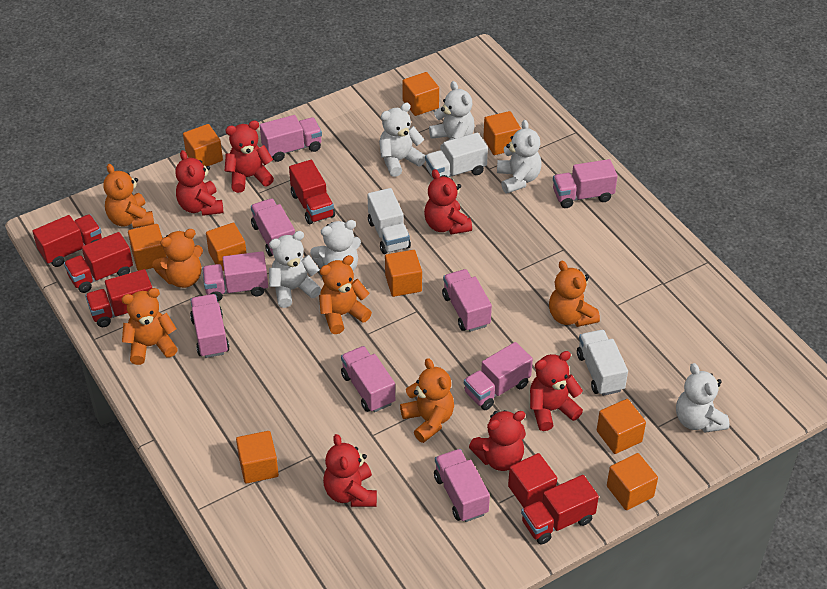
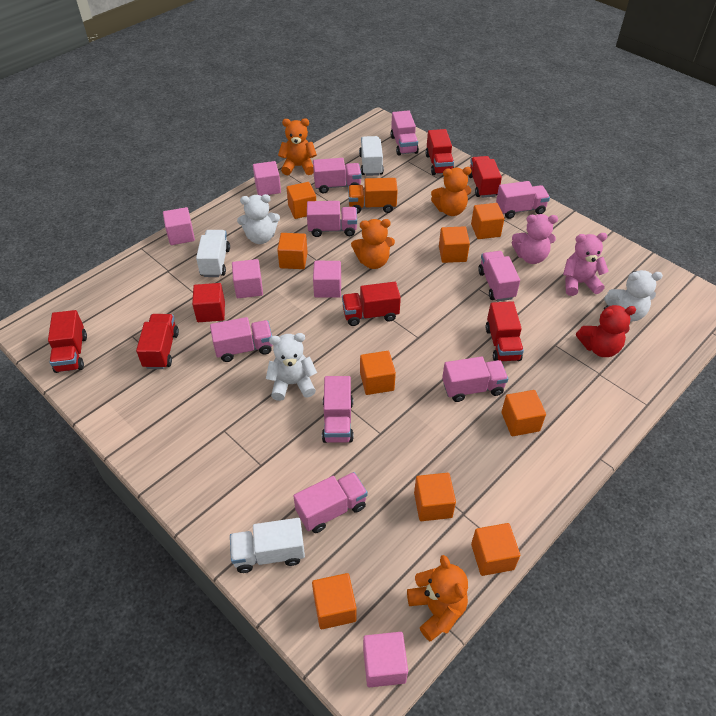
orange teddy bear: [103,164,154,228] [121,288,178,365] [152,229,203,288] [319,255,372,334] [400,358,454,443] [549,261,600,327] = 6 -> [278,118,317,175] [351,219,395,269] [407,555,468,641] [431,167,472,216] = 4
orange truck: none = 0 -> [348,178,398,214] = 1
pink cube: none = 0 -> [163,207,195,245] [232,259,263,298] [253,161,281,196] [313,261,341,298] [363,632,408,687] = 5
pink teddy bear: none = 0 -> [512,214,558,264] [563,233,609,296] = 2
red teddy bear: [175,150,224,216] [225,120,274,193] [323,434,377,507] [424,169,472,234] [469,410,526,471] [530,351,583,431] = 6 -> [576,305,636,357] = 1
red truck: [32,214,102,267] [64,232,133,293] [85,269,152,327] [289,160,335,224] [521,475,599,545] = 5 -> [48,310,87,373] [136,314,179,369] [342,282,401,326] [426,129,454,175] [468,156,502,198] [486,301,524,362] = 6
white teddy bear: [269,231,321,308] [310,220,361,271] [379,103,426,177] [429,81,475,152] [497,120,542,194] [676,363,729,433] = 6 -> [237,194,280,244] [266,333,317,401] [604,270,663,322] = 3

